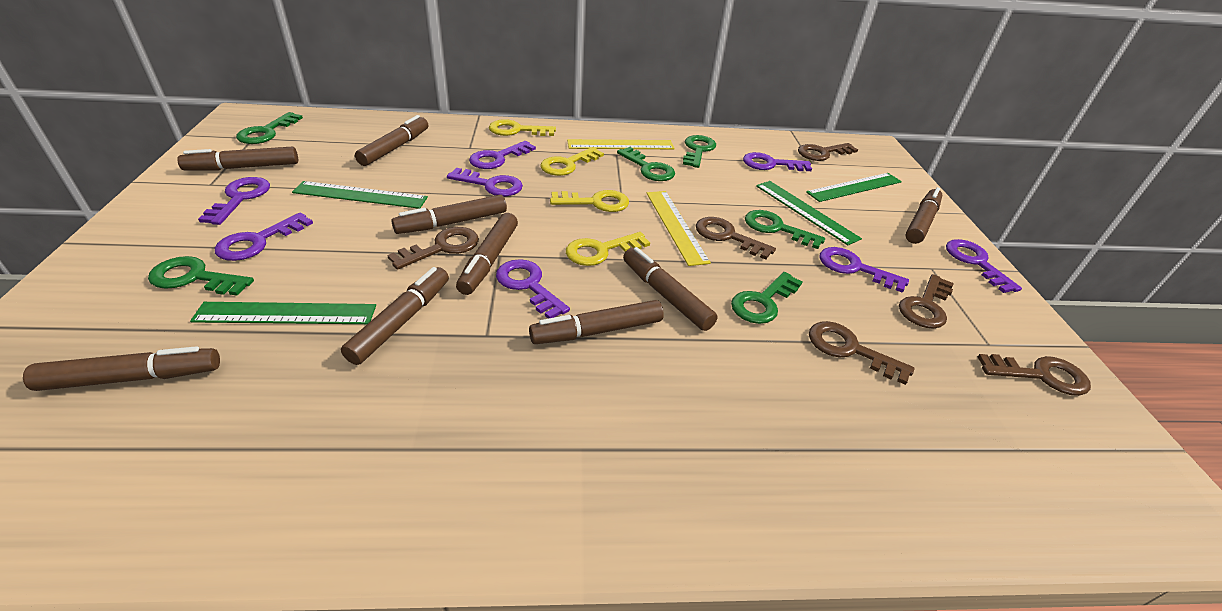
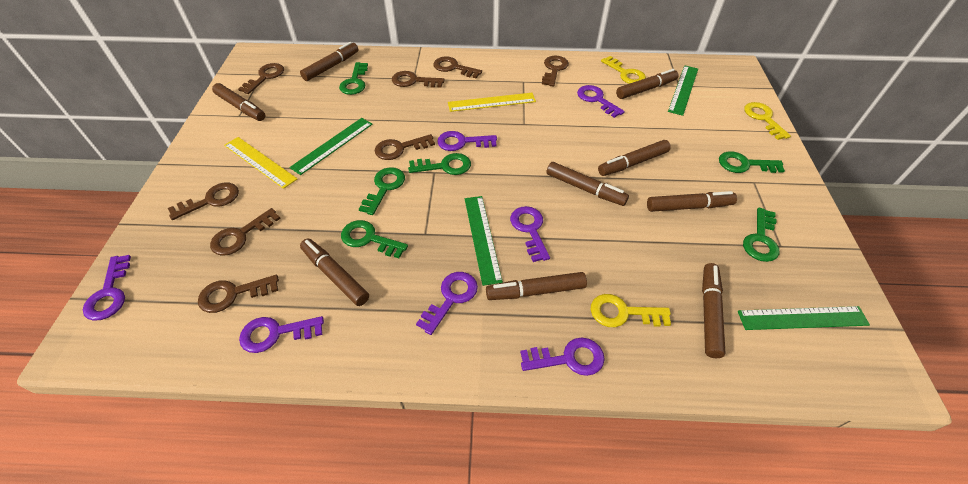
brown key: [387,227,479,270] [696,217,776,259] [798,143,858,161] [809,321,915,385] [899,274,954,329] [978,354,1091,396] = 6 -> [168,182,239,220] [198,275,279,313] [210,208,281,256] [238,63,284,94] [375,134,435,160] [392,71,445,88] [433,57,482,78] [542,56,569,87] = 8
purple key: [198,177,270,225] [215,212,313,261] [447,168,523,196] [469,141,536,169] [496,259,570,319] [743,152,812,171] [820,247,909,293] [946,239,1022,293] = 8 -> [83,255,131,321] [239,316,324,353] [416,272,478,335] [437,131,497,151] [510,206,550,262] [520,337,605,376] [577,85,625,118] = 7
yellow key: [489,119,556,136] [540,147,604,176] [550,190,629,212] [566,232,650,266] = 4 -> [591,294,671,327] [601,56,646,84] [744,102,791,140] = 3

